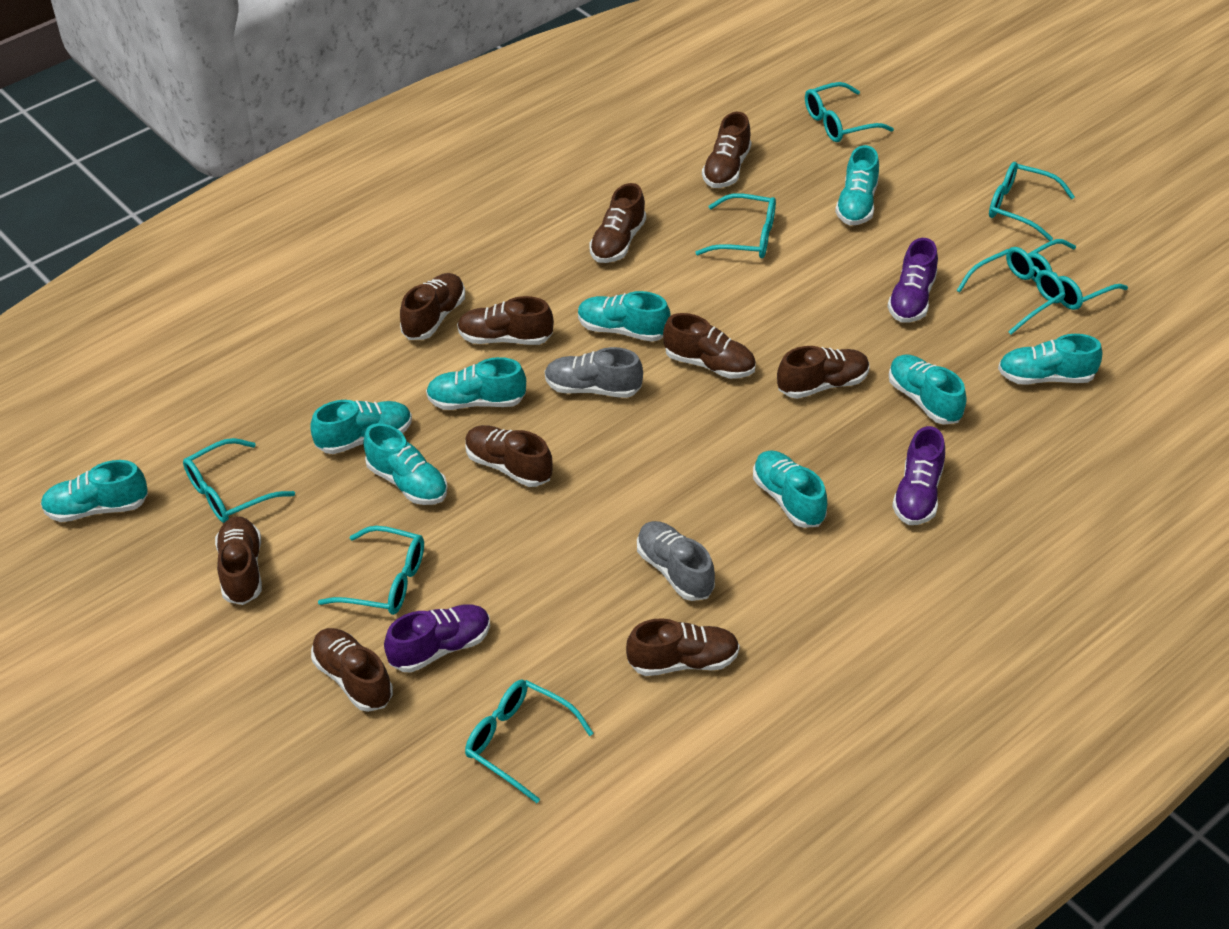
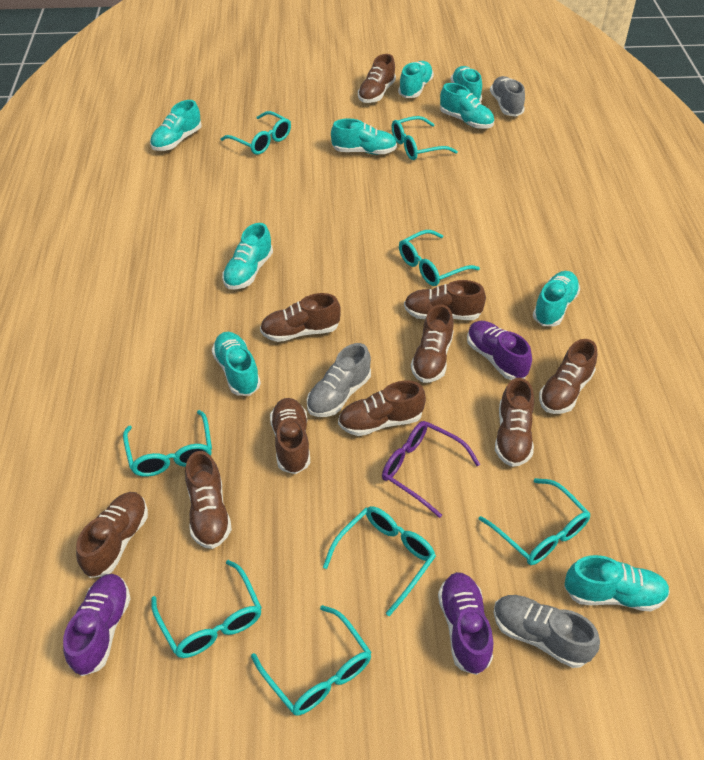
grey shoe: [545,347,643,398] [637,521,715,601] = 2 -> [307,343,371,417] [490,76,525,117] [493,595,600,668] = 3
purple glasses: none = 0 -> [382,421,480,518] = 1

